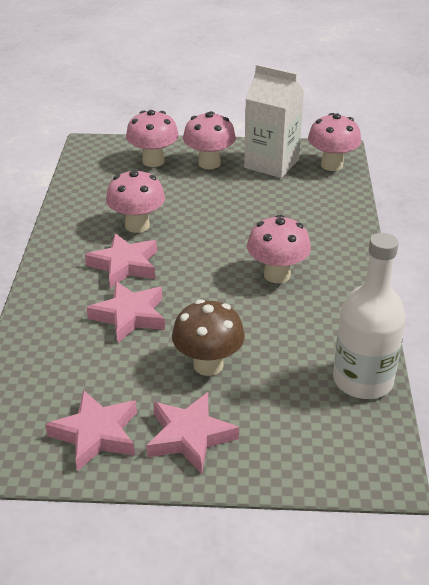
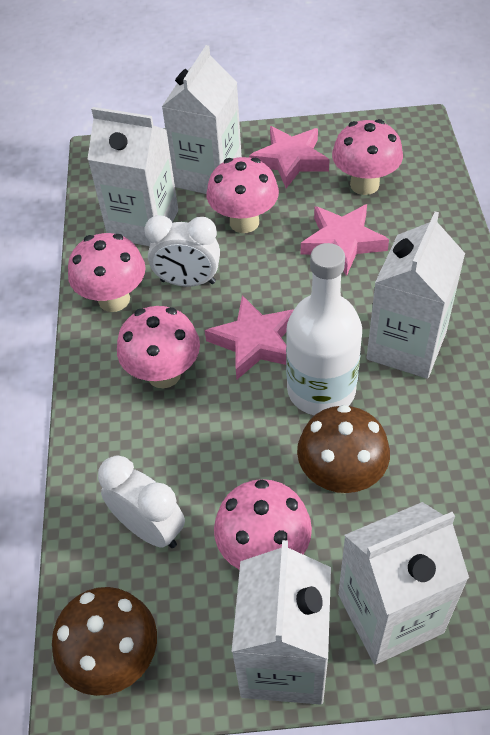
brown mushroom: [172,299,245,376] = 1 -> [52,587,157,696] [297,405,390,494] = 2
pink star: [45,390,137,472] [85,233,157,288] [87,281,165,343] [146,392,239,474] = 4 -> [205,295,293,379] [249,126,329,188] [301,204,389,276] = 3
white carton: [244,64,304,178] = 1 -> [87,107,178,246] [162,45,242,194] [231,540,331,705] [338,502,469,665] [367,211,465,379] = 5
white clock: none = 0 -> [98,456,185,548] [144,215,220,287] = 2

